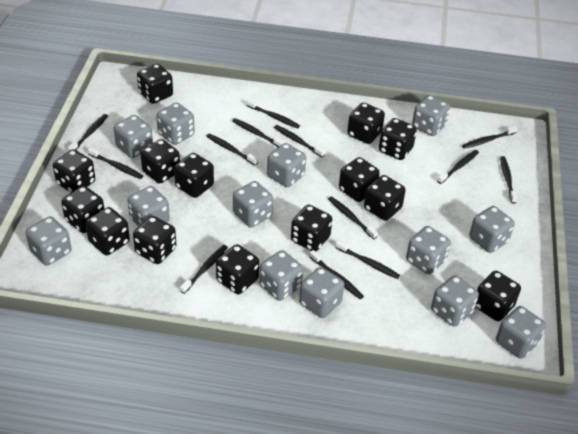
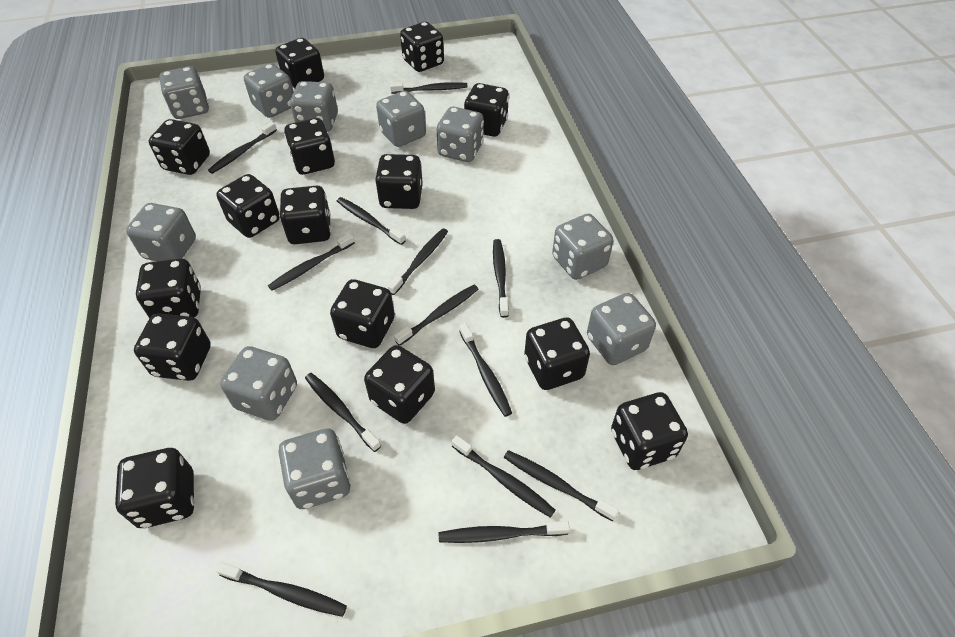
black dice: [53,149,95,193] [61,186,104,233] [85,207,130,255] [133,216,176,264] [137,64,173,104] [140,139,180,184] [174,153,214,198] [216,244,259,294] [291,205,332,252] [339,157,380,202] [347,103,385,144] [364,175,406,221] [379,118,417,160] [475,271,521,321] = 14 -> [115,448,195,528] [134,313,211,381] [136,259,201,318] [149,119,210,175] [216,174,280,238] [275,38,324,88] [279,186,331,244] [284,118,335,175] [330,279,395,348] [364,345,435,424] [375,154,423,209] [400,22,444,72] [464,83,509,137] [524,317,590,390] [611,392,688,470] = 15
grey dice: [26,216,72,266] [114,115,153,158] [128,186,170,227] [157,103,195,145] [233,181,273,227] [259,250,303,301] [267,143,306,187] [299,267,344,318] [406,226,451,274] [412,95,450,136] [431,275,479,327] [469,206,515,253] [496,306,546,359] = 13 -> [126,203,196,261] [159,66,209,119] [220,346,297,421] [244,63,294,118] [279,428,351,509] [290,81,338,132] [376,91,426,147] [436,107,484,162] [552,214,613,280] [587,293,656,365] = 10

